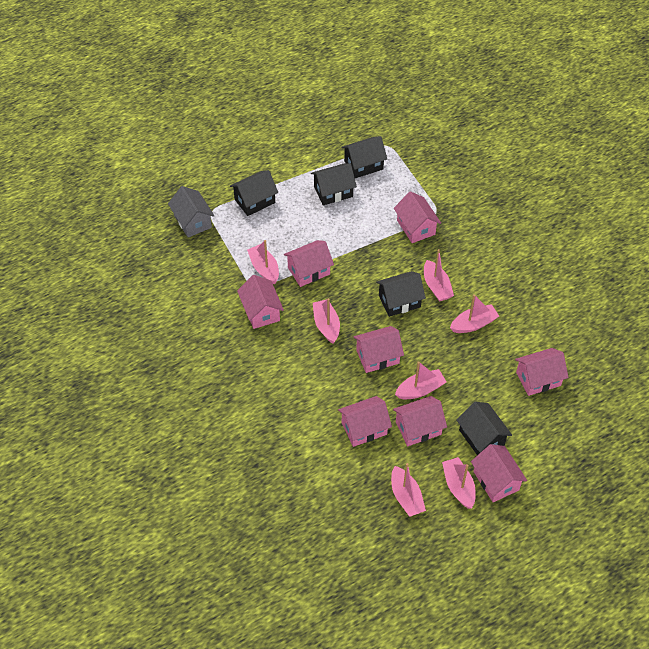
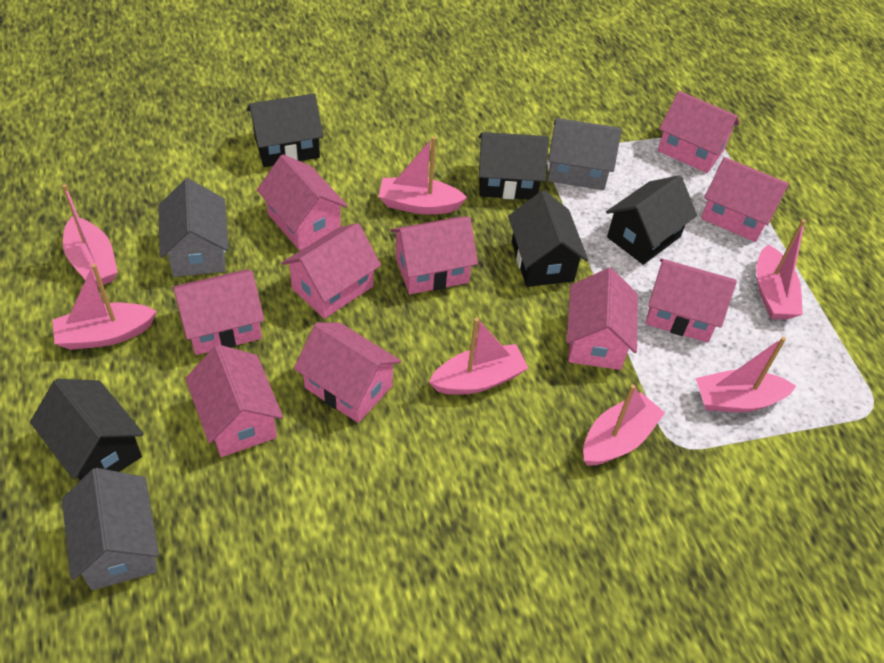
grey house: [168,186,215,237] = 1 -> [62,468,159,590] [159,178,229,277] [548,118,622,190] = 3
pink house: [237,275,284,329] [284,240,334,287] [338,396,392,447] [354,326,404,373] [393,396,447,446] [394,191,441,243] [471,444,527,502] [515,348,569,396] = 8 -> [173,269,264,355] [185,345,283,457] [257,154,348,250] [282,223,381,319] [294,323,401,423] [391,217,478,294] [566,268,638,370] [645,259,737,343] [658,91,739,173] [701,157,789,242] = 10

